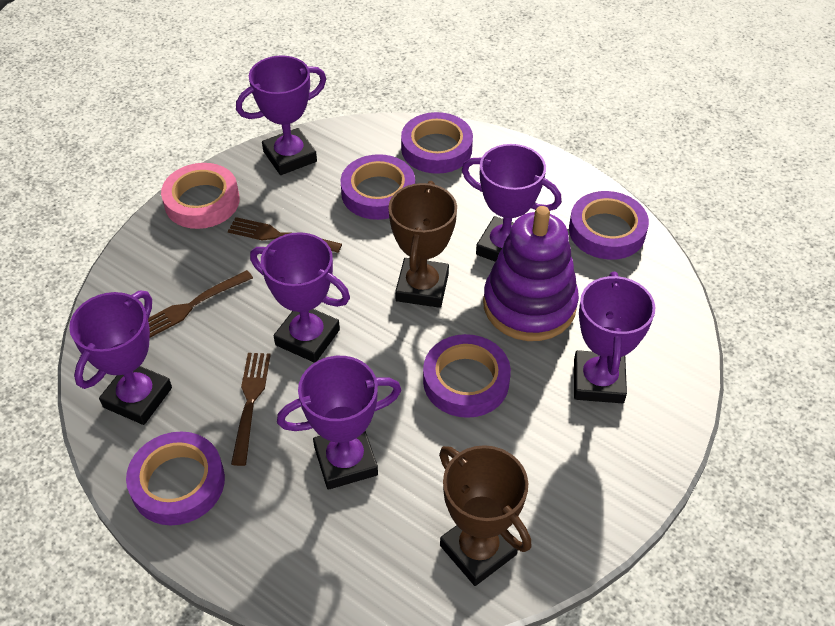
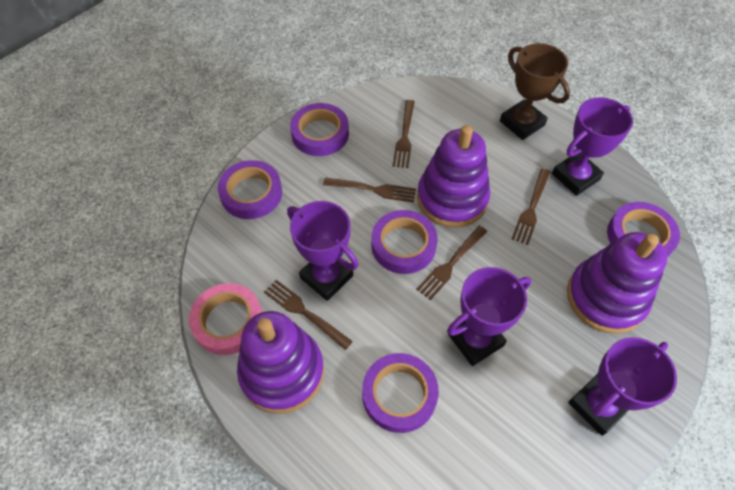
brown fork: [148,270,253,338] [228,217,342,253] [231,353,271,466] = 3 -> [264,280,353,350] [323,178,416,203] [393,100,415,168] [416,226,487,300] [512,169,550,245] = 5
brown trophy: [388,181,457,308] [439,445,531,586] = 2 -> [500,43,570,140] = 1
purple stacking toy: [483,206,579,341] = 1 -> [237,311,324,414] [417,125,490,228] [567,232,667,334] = 3
purple trophy: [69,291,172,425] [236,56,326,175] [250,232,350,363] [277,356,401,490] [462,144,562,262] [574,272,655,403] = 6 -> [287,201,358,301] [447,267,531,366] [552,97,633,196] [568,337,677,436] = 4

